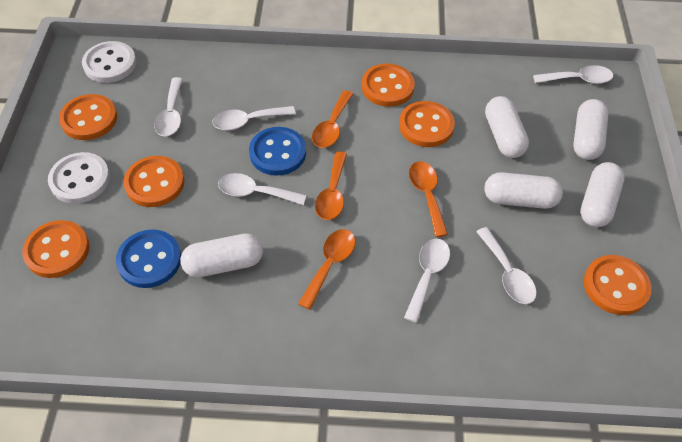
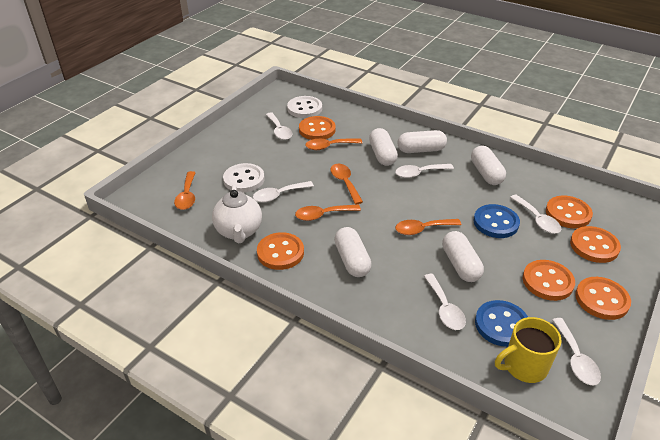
orange spoon: [298,229,355,310] [312,90,353,148] [315,151,347,220] [409,161,448,237] = 4 -> [174,171,196,210] [295,204,361,221] [305,138,362,150] [331,164,363,205] [395,219,461,235] = 5
white teapot: none = 0 -> [212,185,262,243] = 1
yellow mug: none = 0 -> [495,317,562,383] = 1

